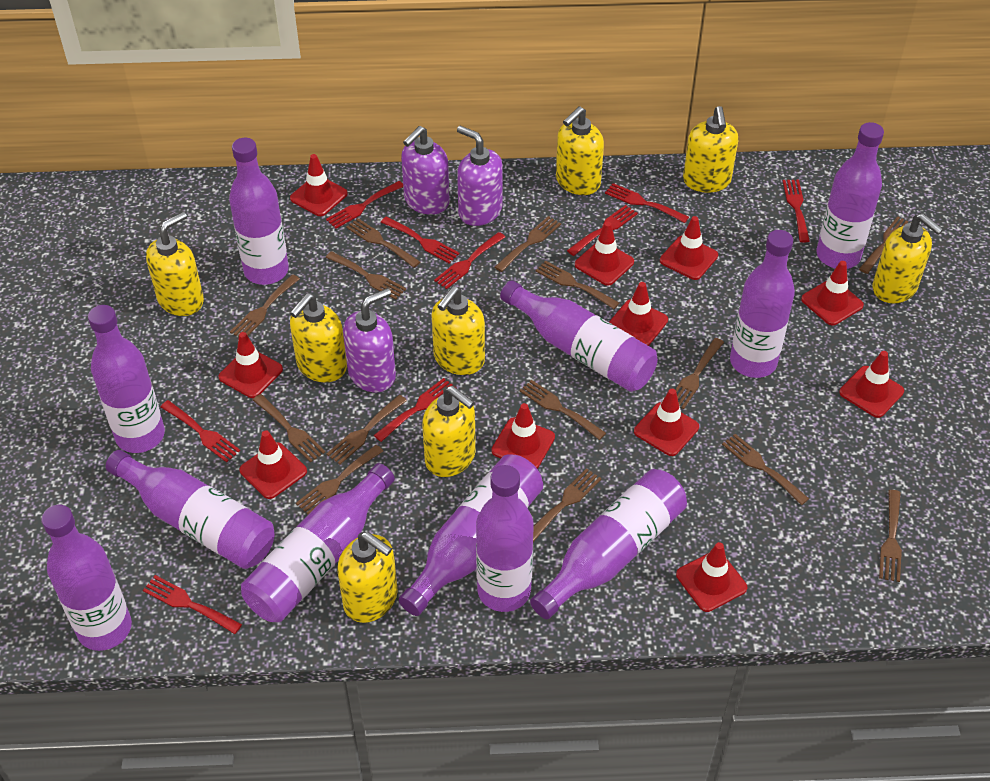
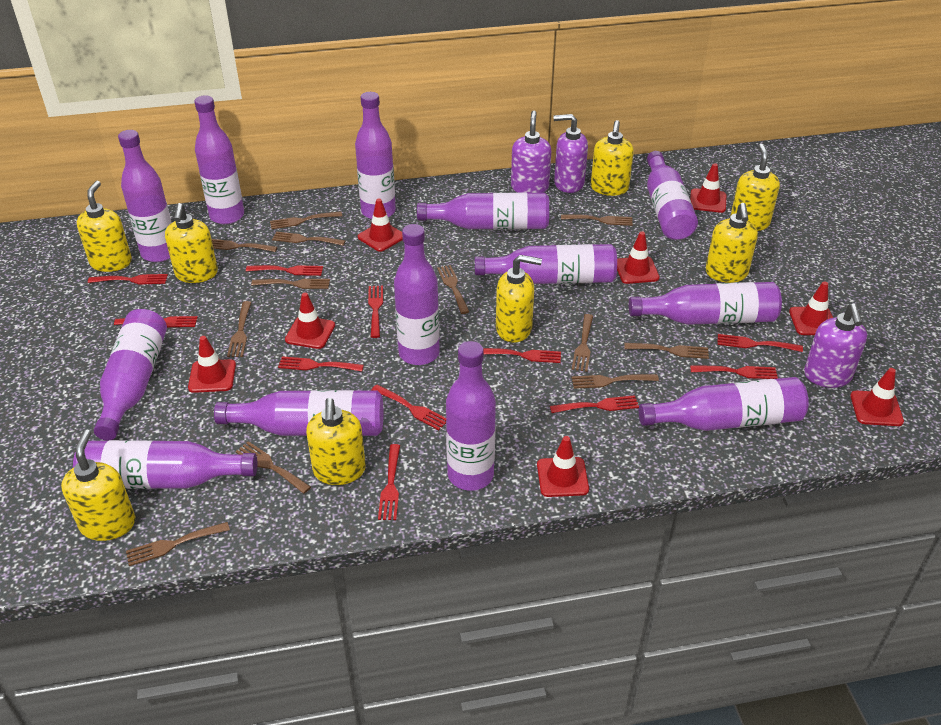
brown fork: [230,274,300,337] [253,394,325,463] [296,445,383,514] [326,251,406,300] [326,395,407,464] [346,218,420,268] [495,216,561,272] [520,380,606,440] [533,468,601,542] [536,261,619,309] [675,338,724,409] [722,434,809,505] [859,216,911,274] [879,490,902,582] = 14 -> [126,522,230,566] [212,239,277,252] [227,301,251,357] [236,441,311,494] [251,279,330,289] [270,211,342,229] [272,231,345,246] [437,265,469,314] [561,214,633,226] [571,374,659,389] [572,314,593,372] [625,343,709,359] = 12
purple bottle: [42,505,132,651] [88,305,165,453] [106,450,274,569] [229,138,289,285] [241,463,395,622] [399,454,543,616] [476,465,534,612] [500,280,658,392] [530,469,687,619] [730,230,795,378] [817,122,884,269] = 11 -> [73,440,257,489] [94,309,167,440] [118,130,172,262] [194,95,244,224] [214,390,383,436] [355,92,396,219] [394,224,440,365] [417,193,549,230] [446,341,496,491] [475,244,617,284] [629,282,782,325] [639,377,809,431] [647,151,698,240] = 13
red fork: [143,575,242,634] [161,400,240,462] [326,181,403,229] [374,378,456,442] [381,216,460,264] [434,232,505,289] [567,205,638,256] [605,183,689,223] [783,180,810,243] = 9 -> [88,274,168,285] [114,316,198,327] [246,265,323,276] [278,356,364,372] [368,286,383,338] [372,385,446,430] [378,444,400,520] [483,348,561,363] [550,395,639,413] [690,366,778,379] [718,334,803,352] = 11
red traffic cone: [218,332,283,398] [239,430,307,499] [290,154,348,216] [492,403,555,468] [575,222,634,286] [609,282,668,346] [634,389,699,456] [660,216,718,280] [676,542,747,612] [801,261,864,325] [839,351,904,418] = 11 -> [188,336,236,393] [285,293,335,349] [358,199,403,252] [537,436,589,497] [617,231,660,284] [690,163,726,213] [789,281,833,335] [850,368,904,426] = 8

